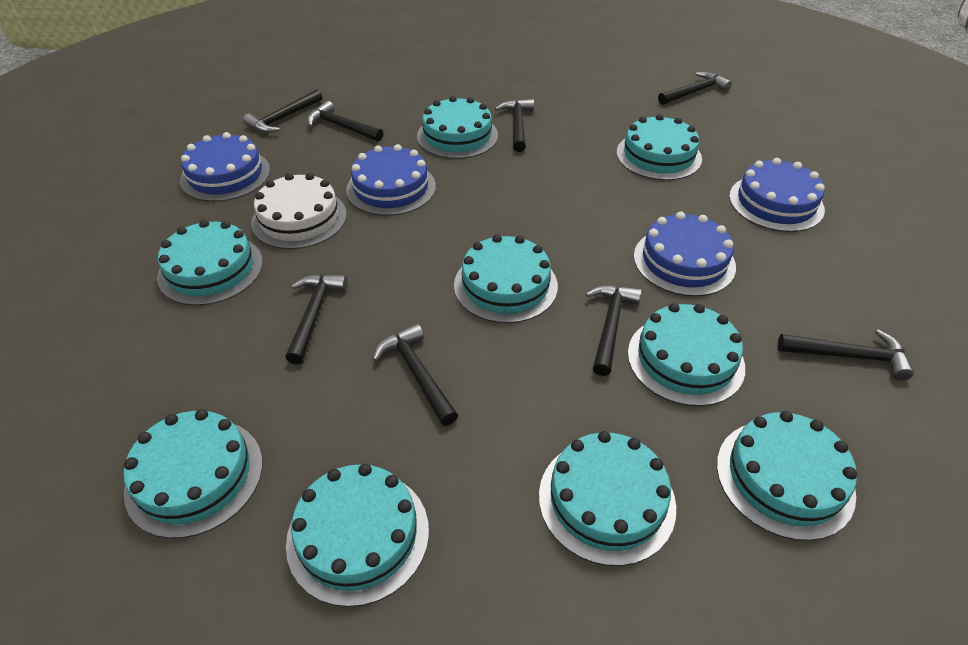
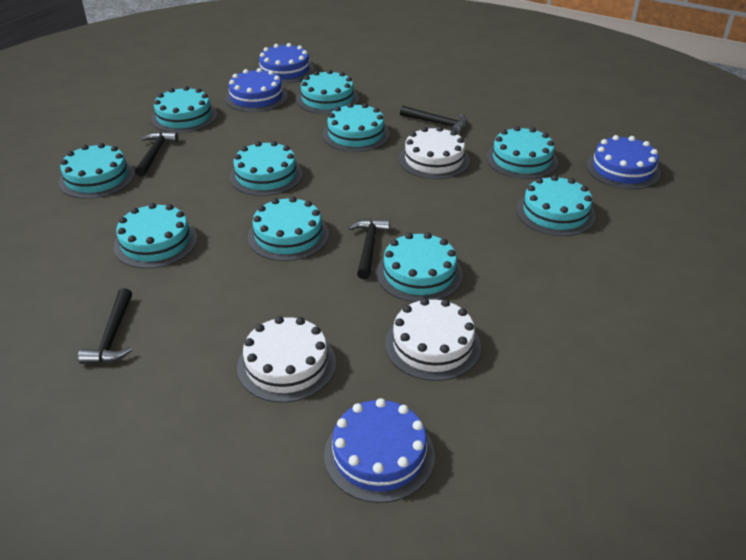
black hammer: [243,89,322,133] [285,274,348,364] [307,101,384,142] [372,323,458,426] [495,99,534,152] [585,285,642,376] [658,72,732,105] [778,329,914,380] = 8 -> [78,288,132,364] [135,131,178,177] [348,219,390,280] [400,106,467,135] = 4
turquoise cake: [123,409,263,539] [157,220,263,306] [286,463,429,607] [417,96,498,159] [454,234,558,323] [539,431,676,566] [616,114,702,181] [628,303,745,406] [717,411,857,541] = 9 -> [59,143,135,199] [113,203,197,269] [151,86,217,133] [229,141,303,196] [248,196,329,261] [296,70,359,114] [322,103,390,152] [376,232,463,302] [486,126,558,179] [516,175,596,236] = 10
white cake: [251,173,347,249] = 1 -> [237,316,336,403] [385,298,481,381] [399,126,470,179] = 3

